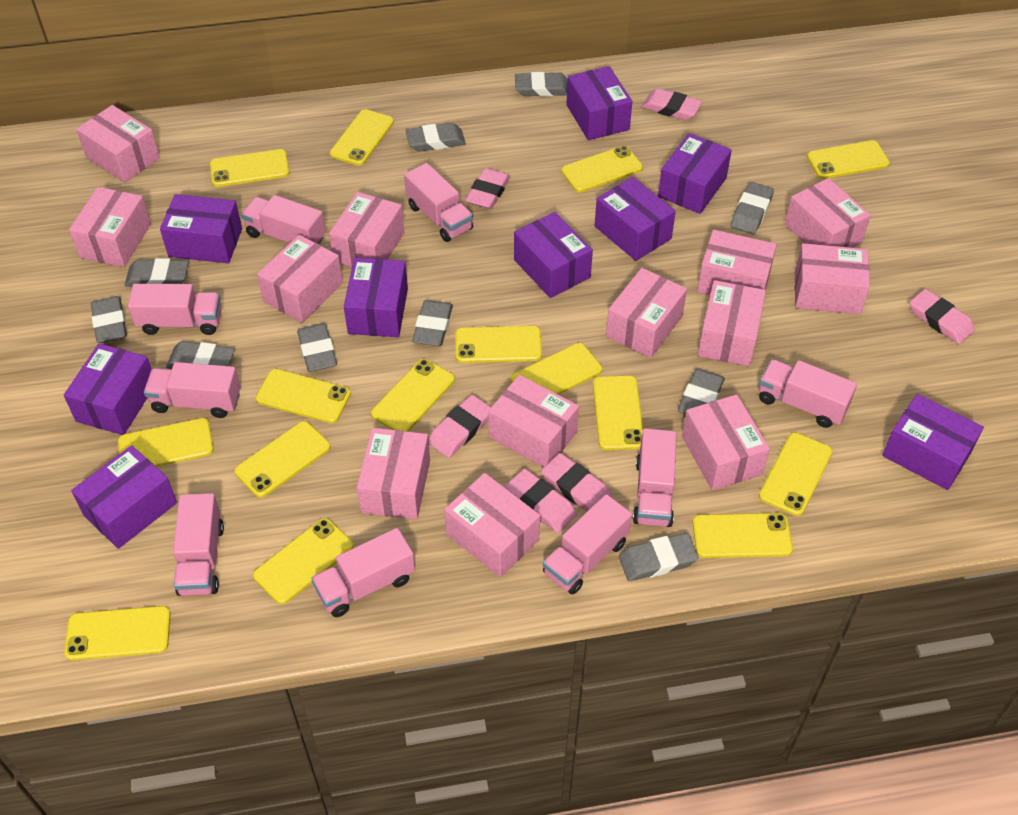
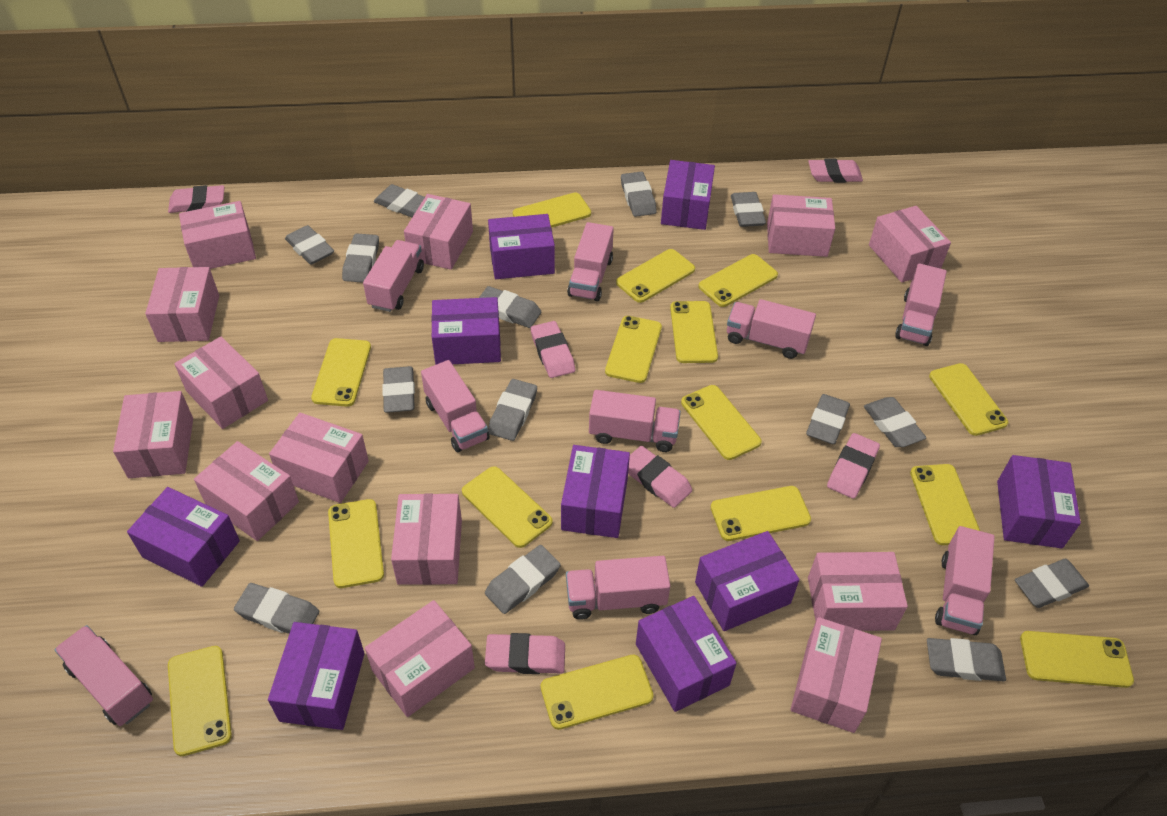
grey eraser: [91,296,127,343] [125,258,189,287] [166,341,235,369] [297,323,337,372] [406,123,466,152] [412,300,453,346] [515,72,568,97] [619,533,698,581] [678,369,725,414] [731,182,774,234] = 10 -> [234,583,319,634] [285,225,334,265] [342,233,379,283] [374,184,425,217] [382,366,415,413] [479,286,541,328] [485,545,561,614] [488,379,537,441] [621,171,657,217] [731,192,766,227] [806,394,850,444] [864,397,926,447] [927,638,1006,681] [1015,559,1089,608] = 14

